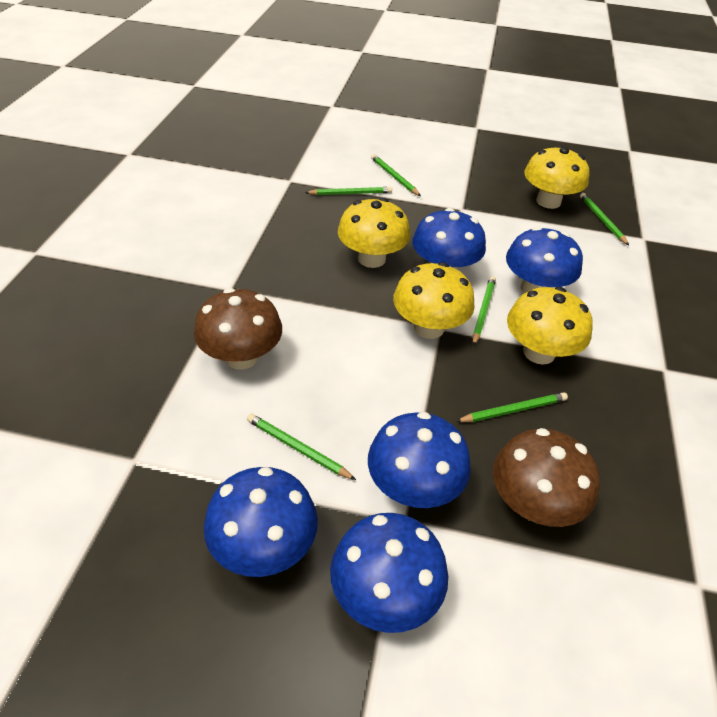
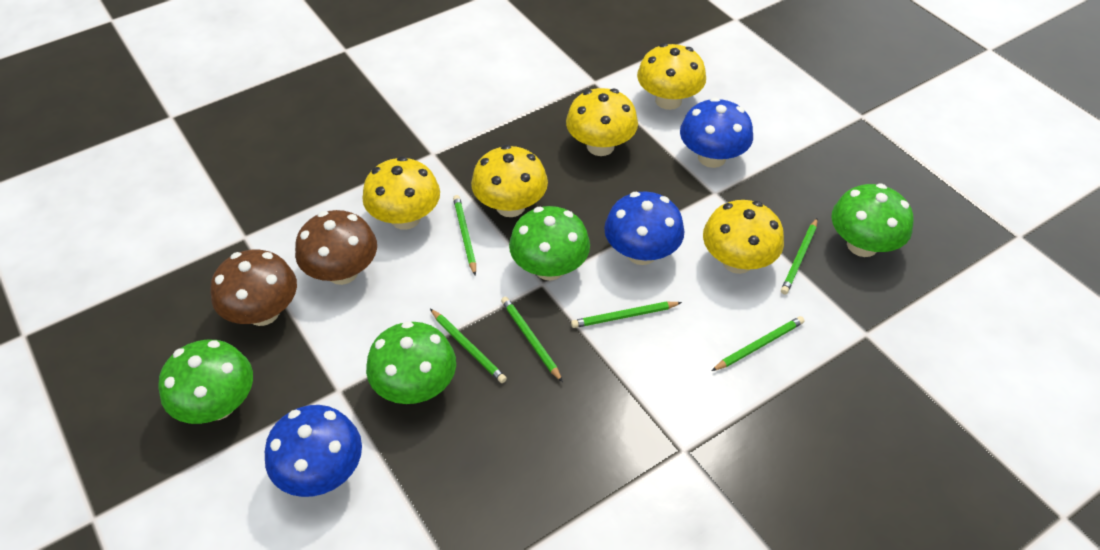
blue mushroom: [204,467,318,577] [330,513,448,633] [368,412,471,508] [412,208,486,270] [506,226,583,293] = 5 -> [265,405,362,497] [604,191,684,265] [680,97,753,168] = 3
green mushroom: none = 0 -> [158,340,253,424] [366,321,456,404] [509,206,590,281] [831,184,913,257] = 4
yellow mushroom: [338,198,410,268] [393,262,475,339] [507,287,593,365] [524,146,589,209] = 4 -> [362,156,440,230] [471,145,548,217] [566,88,638,156] [637,43,706,110] [703,200,784,274] = 5

